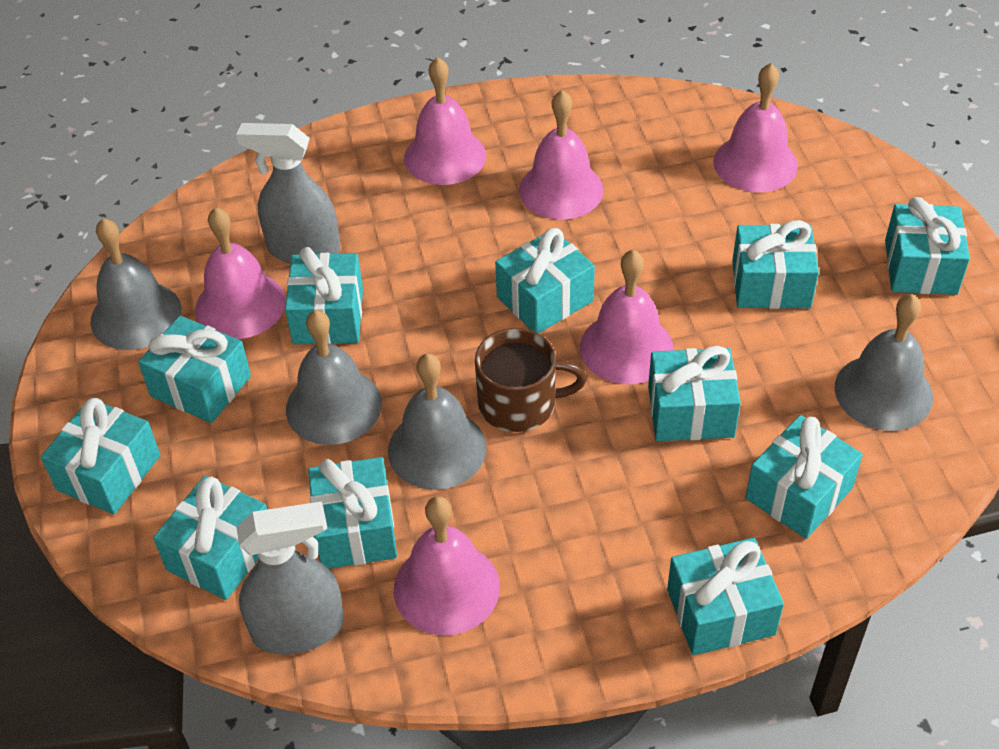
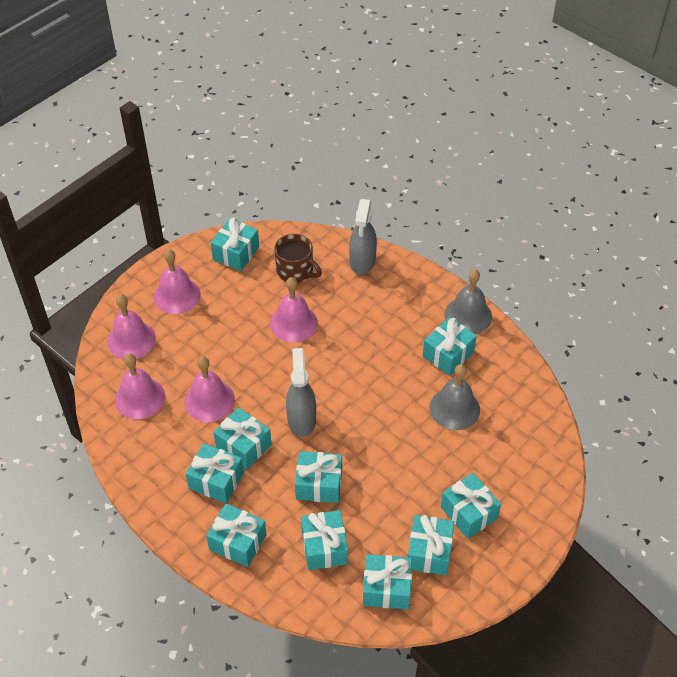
grey bell: [90,218,182,350] [286,310,382,445] [388,353,487,490] [835,294,933,431] = 4 -> [430,364,480,430] [444,269,492,334] = 2
pink bell: [195,207,286,339] [394,496,500,635] [404,57,486,185] [519,90,604,220] [580,250,674,384] [713,63,798,192] = 6 -> [107,294,156,359] [115,353,165,419] [153,249,201,314] [184,356,235,422] [270,277,318,342] = 5
turquoise gift: [41,397,160,514] [138,316,251,423] [153,476,267,600] [285,247,363,344] [308,457,397,569] [495,228,595,333] [648,346,741,441] [667,538,784,655] [732,220,819,309] [746,415,863,539] [885,197,970,295] = 11 -> [186,443,244,503] [206,503,267,567] [211,218,259,271] [214,407,272,470] [295,451,342,503] [301,510,348,570] [363,554,412,609] [408,515,454,575] [423,317,477,376] [441,473,501,539] = 10

